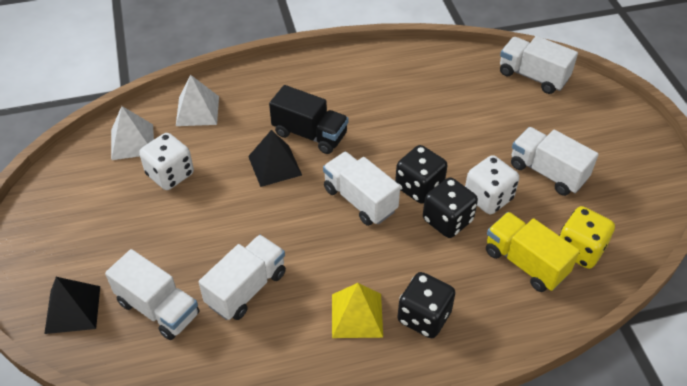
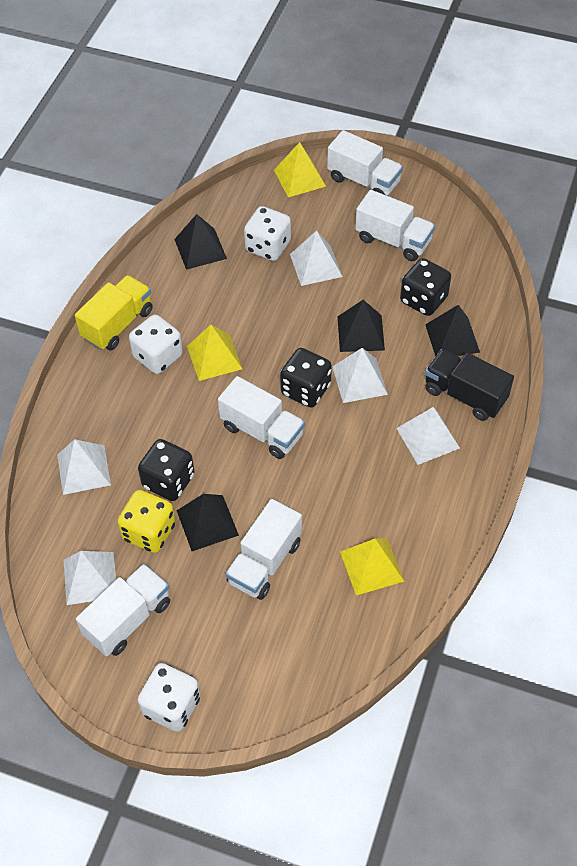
black pyramid: [44,277,100,334] [248,130,302,187] = 2 -> [174,214,227,270] [177,494,239,551] [337,300,385,352] [425,305,480,356] = 4
white dice: [139,133,194,190] [465,155,519,214] = 2 -> [129,315,183,374] [138,663,200,732] [244,206,291,261] = 3
white pyramid: [111,106,154,160] [176,75,219,126] = 2 -> [57,439,111,495] [63,551,116,605] [290,231,343,286] [332,348,388,403] [396,407,460,465] = 5
yellow pyramid: [332,283,383,338] = 1 -> [187,325,242,381] [274,142,326,197] [340,538,404,595] = 3

